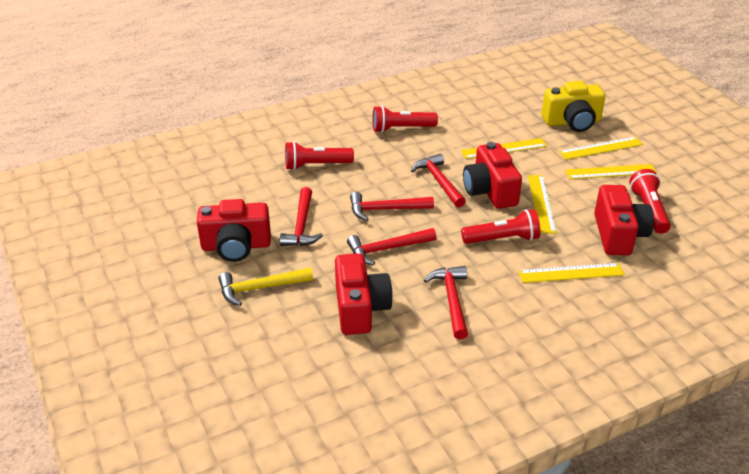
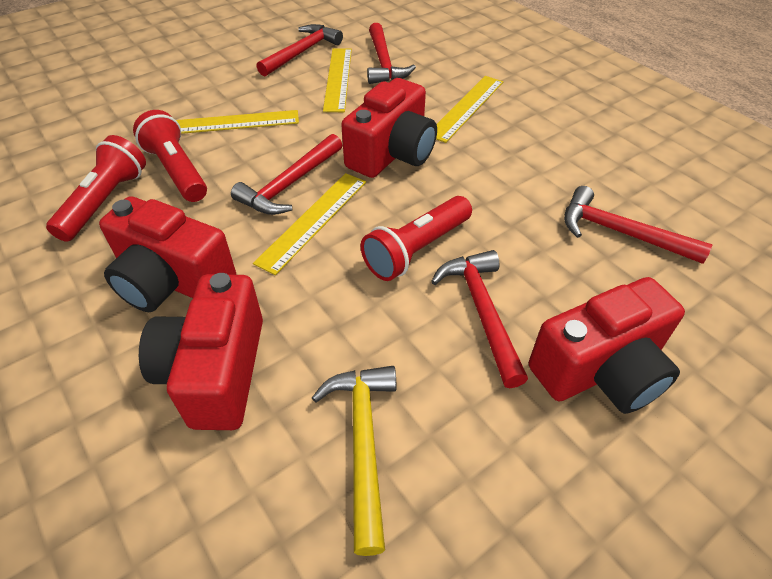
red flashlight: [285,141,354,170] [373,106,438,133] [461,209,540,244] [629,169,671,234] = 4 -> [46,135,146,242] [133,110,207,202] [361,196,472,281] = 3
yellow camera: [542,81,606,132] = 1 -> none = 0
yellow ruler: [461,138,547,159] [518,263,625,283] [528,175,557,233] [559,137,643,160] [565,164,657,179] = 5 -> [176,110,299,134] [253,173,366,275] [323,48,352,112] [436,76,503,143] = 4

